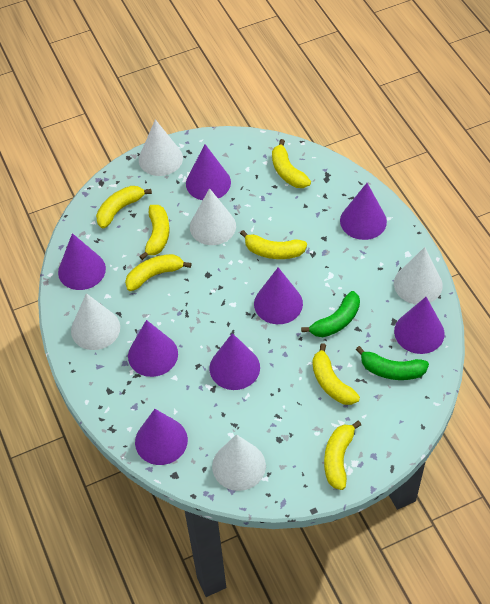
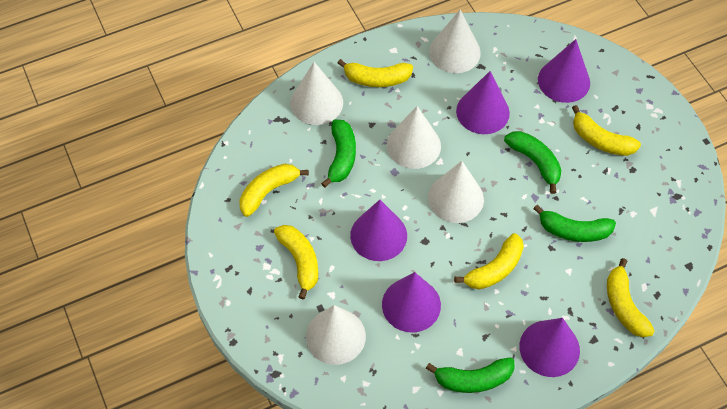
green banana: [301,291,360,337] [356,346,429,380] = 2 -> [321,119,356,188] [426,357,515,393] [504,131,561,194] [533,205,616,242] = 4
purple cone: [58,233,106,290] [128,320,178,377] [135,409,188,465] [186,144,231,200] [209,333,260,390] [254,267,303,324] [340,183,387,240] [394,297,445,354] = 8 -> [350,200,407,261] [382,272,441,333] [456,71,510,134] [520,318,580,377] [538,39,590,103] = 5
yellow banana: [96,186,152,228] [125,254,192,291] [139,205,169,260] [240,230,307,259] [272,139,311,188] [313,343,360,405] [324,420,361,490] = 7 -> [239,164,309,217] [274,225,318,300] [337,59,413,87] [454,233,524,290] [572,105,641,156] [607,258,655,338] = 6

